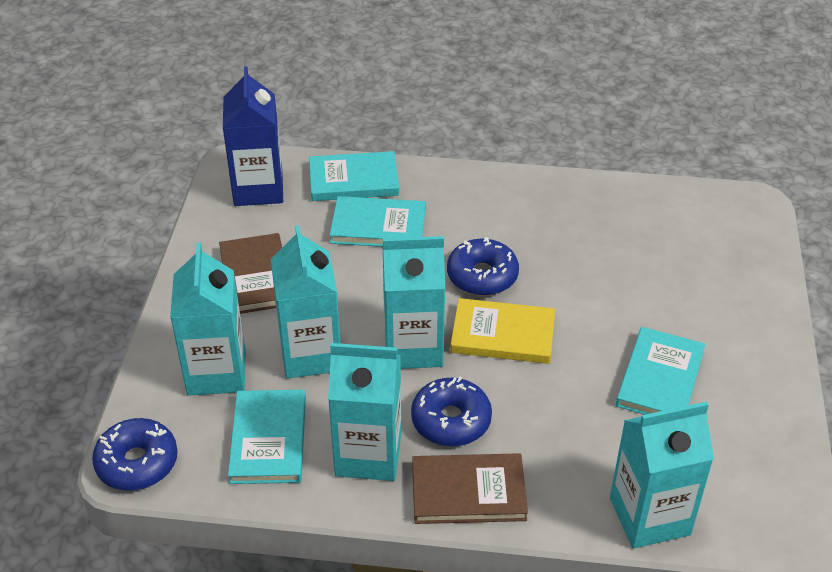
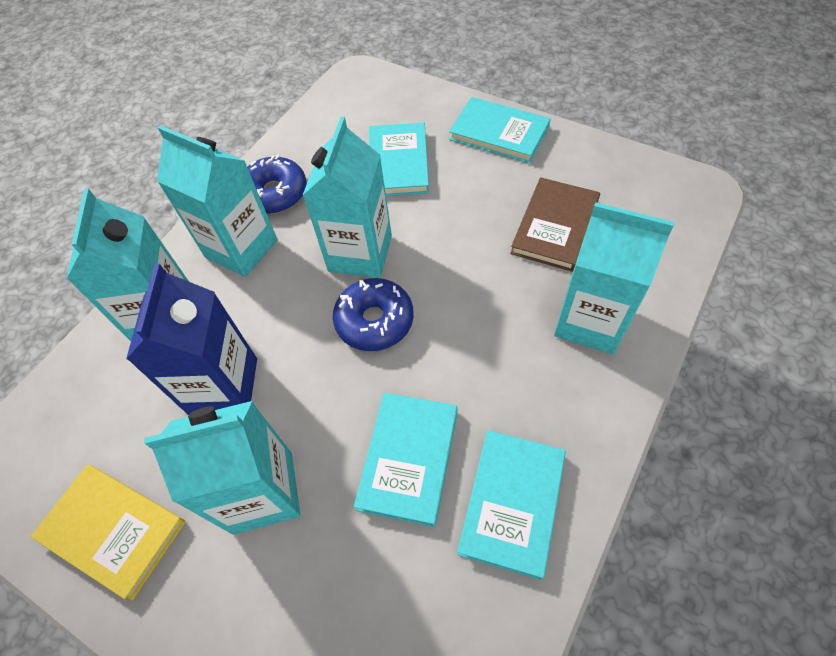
blue donut: [92,418,178,491] [411,377,492,446] [447,237,519,296] = 3 -> [247,154,307,214] [333,278,414,351] = 2
brown book: [219,233,282,314] [412,453,528,524] = 2 -> [510,177,600,272] = 1

